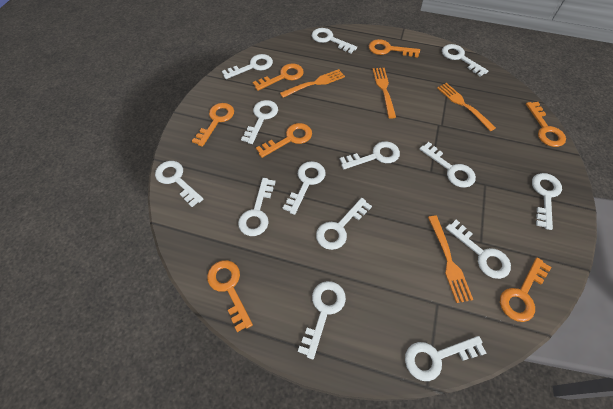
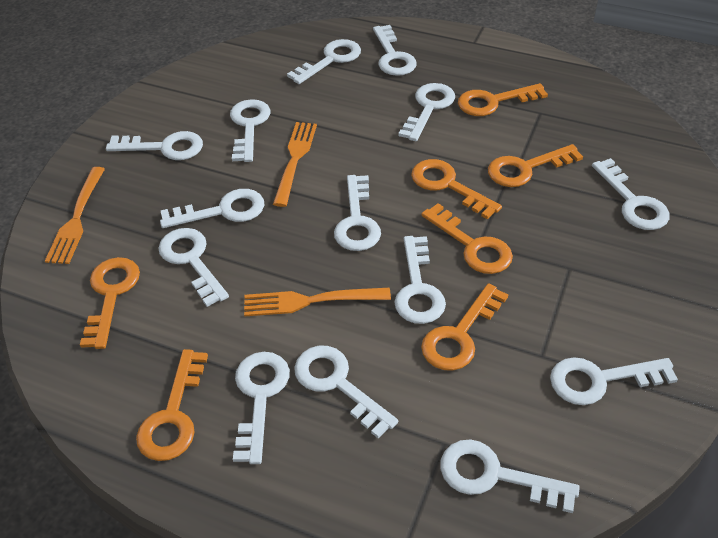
orange fork: [280,69,345,98] [373,68,396,119] [428,215,473,303] [437,83,496,131] = 4 -> [45,167,105,264] [244,288,391,317] [273,122,317,207] = 3

